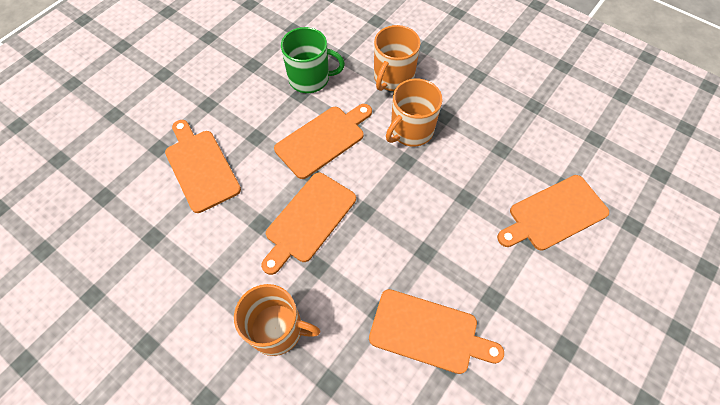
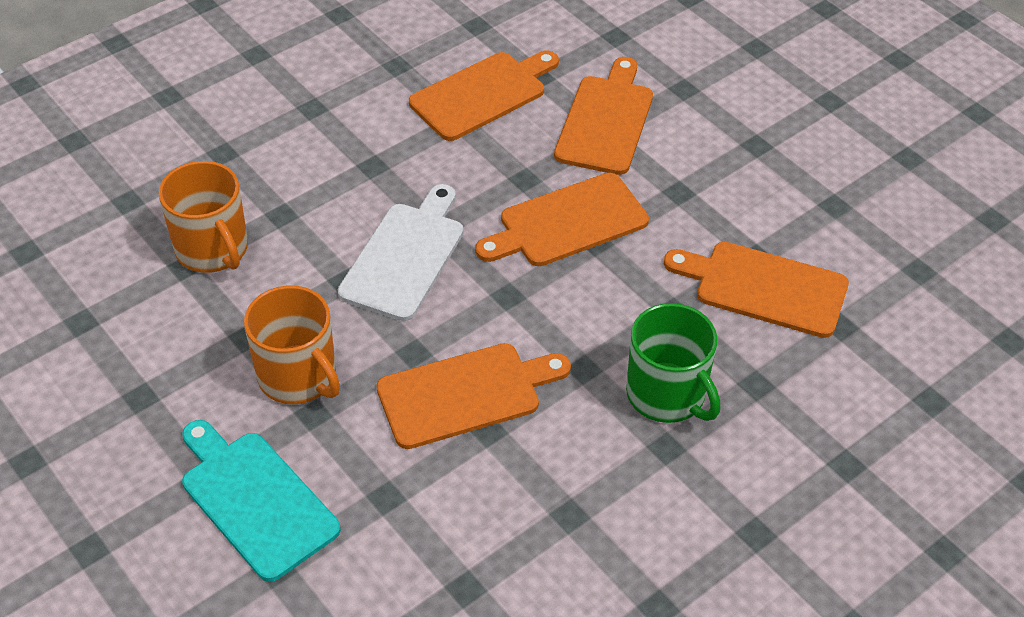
orange mug: [234,284,320,356] [374,25,421,91] [386,79,443,146] = 3 -> [159,161,248,273] [244,285,340,404] = 2
turquoise cutting board: none = 0 -> [182,420,341,582] = 1
white cutting board: none = 0 -> [338,184,464,321] = 1

